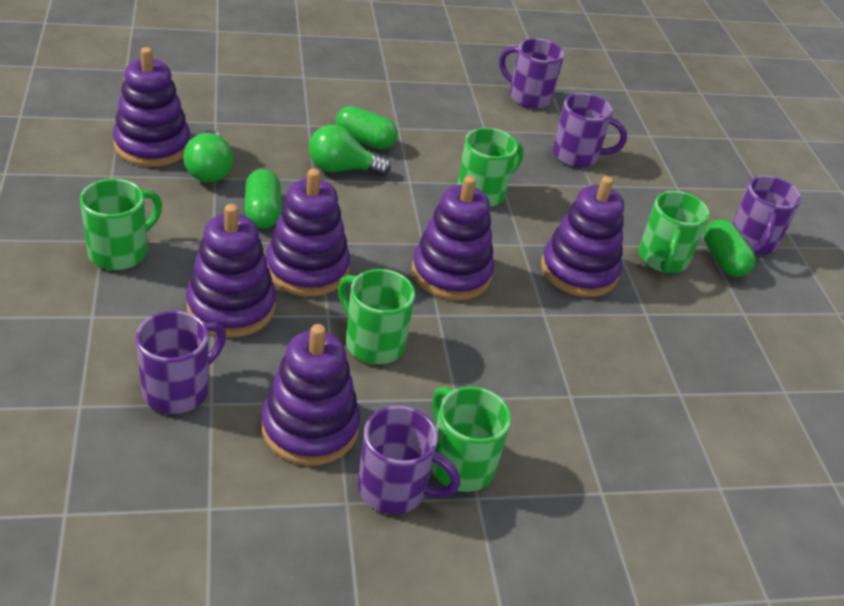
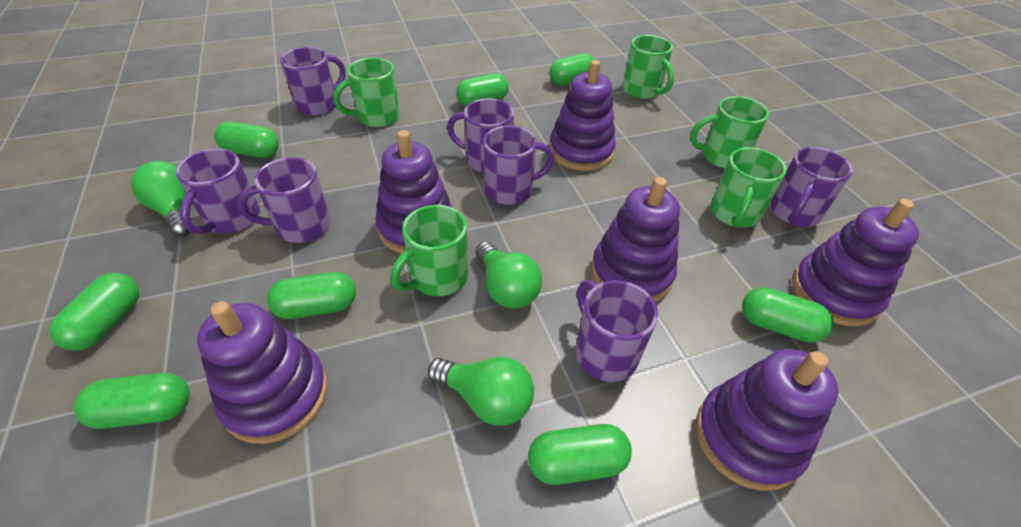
green capsule: [245,169,281,228] [336,106,398,150] [703,219,755,277] = 3 -> [49,273,139,351] [74,373,190,429] [214,122,279,158] [267,272,356,319] [456,73,509,106] [528,424,632,485] [549,53,595,85] [742,287,834,343] = 8
green light bulb: [183,130,234,182] [309,125,391,176] = 2 -> [131,161,191,236] [428,357,534,426] [476,242,542,309] = 3
purple mug: [136,311,226,414] [358,406,460,514] [499,38,564,109] [553,93,627,168] [732,175,801,255] = 5 -> [176,148,260,234] [237,157,331,243] [280,47,346,116] [447,98,514,173] [483,126,555,205] [575,280,658,382] [770,147,853,227] = 7

